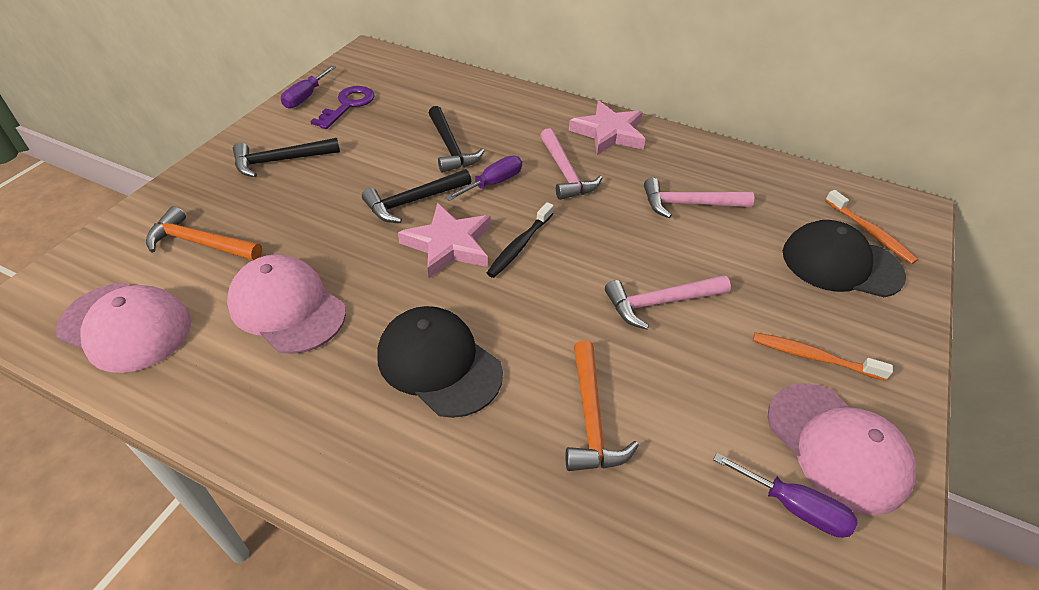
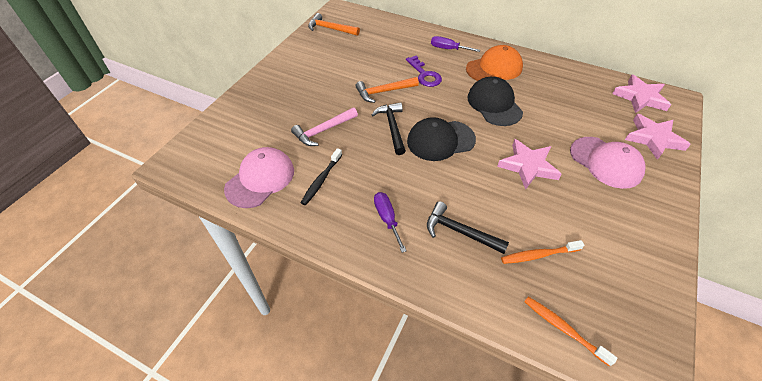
black hammer: [233,138,340,177] [362,169,471,223] [429,106,484,173] = 3 -> [372,102,406,155] [427,201,509,254] = 2
orange cap: none = 0 -> [466,45,523,81] = 1
pink cap: [56,283,191,373] [227,254,346,354] [767,383,916,516] = 3 -> [224,147,294,208] [570,137,646,189] = 2
pink hammer: [540,128,602,200] [605,275,731,330] [644,178,754,218] = 3 -> [291,108,358,146] = 1
pink star: [398,203,490,278] [569,101,646,155] = 2 -> [497,139,561,190] [612,75,671,113] [625,114,691,160] = 3
purple screwdriver: [281,65,336,109] [445,156,522,201] [713,453,858,538] = 3 -> [374,192,407,253] [431,36,480,52] = 2

